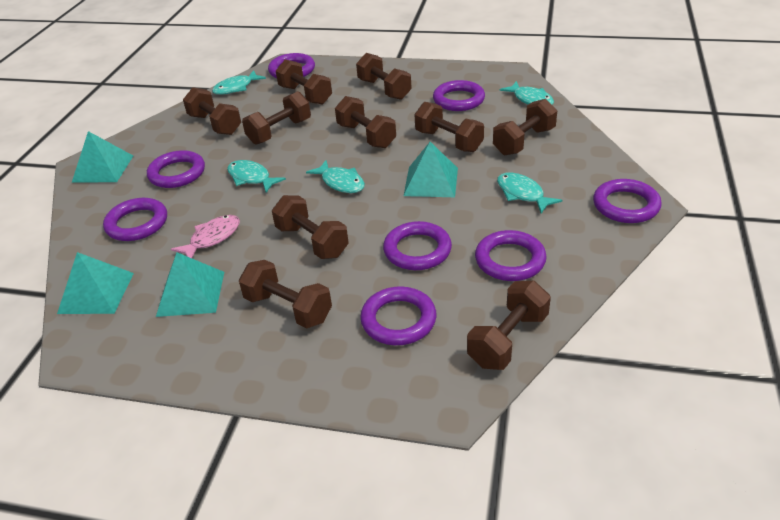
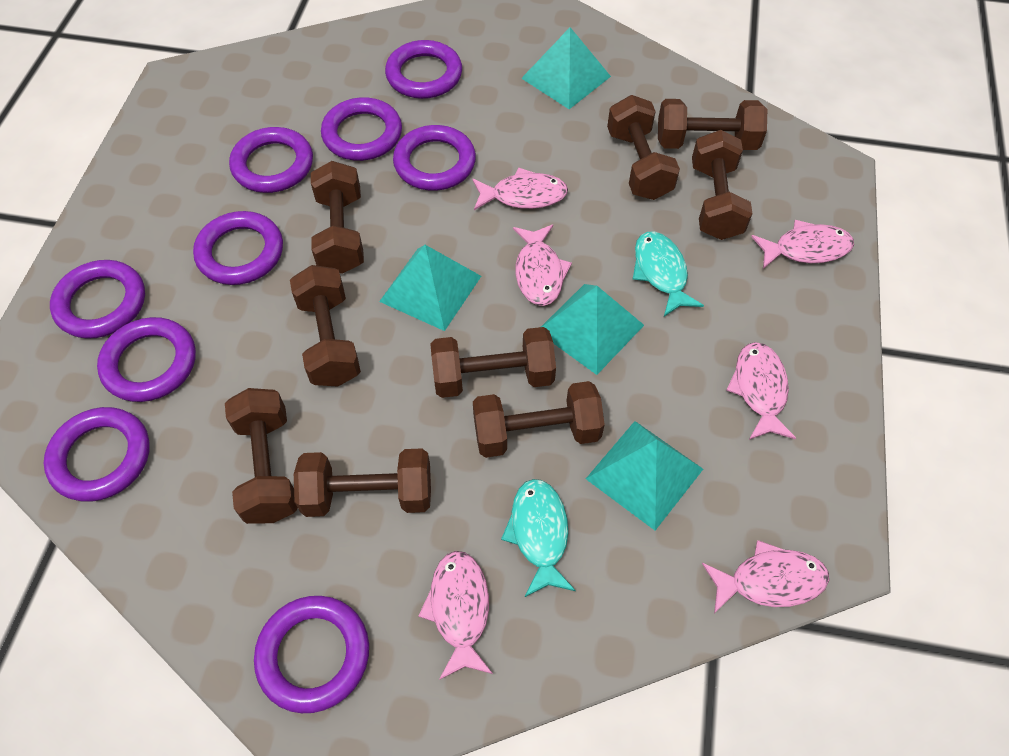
brown dumbbell: [183,87,241,135] [239,260,332,328] [242,91,311,145] [272,195,349,259] [276,59,332,105] [335,96,396,148] [356,53,412,100] [414,102,484,152] [467,281,551,370] [493,99,557,156] = 10 -> [225,388,298,524] [290,265,361,387] [294,448,431,517] [311,161,364,274] [430,327,556,398] [473,381,605,458] [607,95,680,200] [658,99,767,150] [692,130,753,240] = 9
pink fish: [171,215,240,258] = 1 -> [418,551,493,680] [472,168,568,210] [513,225,572,306] [702,540,829,613] [727,342,796,440] [751,220,854,269] = 6
purple ring: [103,198,167,241] [147,150,205,188] [268,53,315,78] [360,286,437,345] [383,221,452,270] [433,80,485,111] [475,230,546,281] [593,179,662,223] = 8 -> [44,407,150,502] [50,260,145,339] [97,317,196,402] [193,211,283,285] [229,127,313,193] [254,596,369,713] [321,97,402,161] [385,40,462,99] [393,125,476,191] = 9
turquoise fish: [212,70,266,95] [227,160,286,192] [306,160,365,193] [497,172,562,213] [499,81,554,105] = 5 -> [501,479,576,597] [633,232,704,317] = 2

